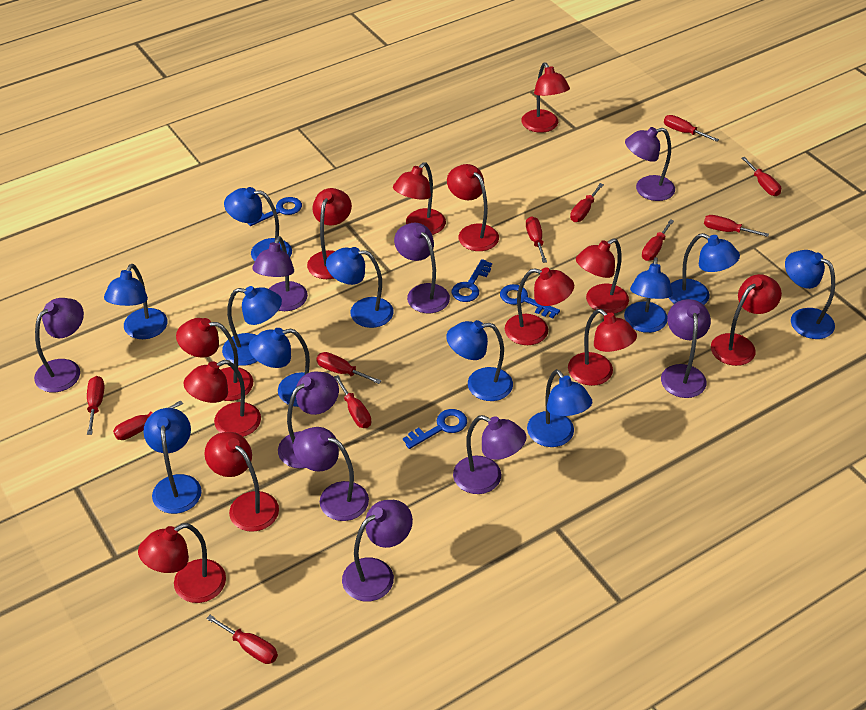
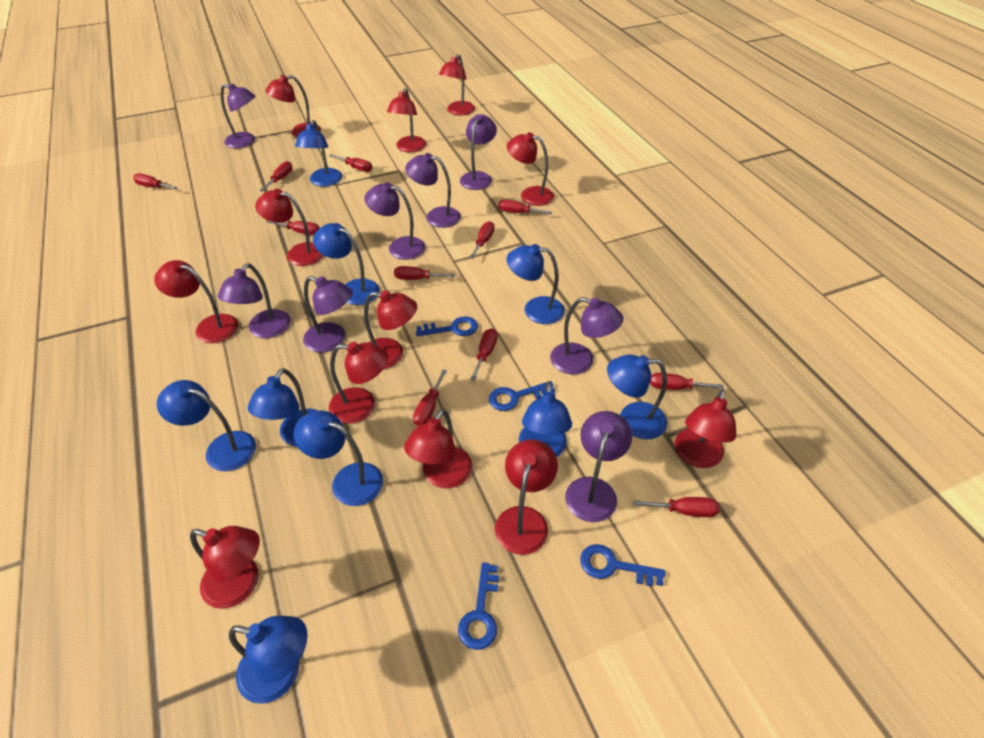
blue lamp: [104,264,168,339] [143,408,202,514] [222,286,282,366] [224,187,292,261] [249,328,310,407] [326,247,394,328] [446,320,513,401] [527,369,592,447] [624,257,673,333] [669,233,740,305] [785,250,835,339] = 11 -> [157,380,256,471] [229,616,308,704] [248,368,318,447] [294,410,383,506] [295,120,342,187] [313,223,380,305] [507,244,565,324] [519,381,572,457] [607,354,667,439] = 9
purple lamp: [34,298,84,392] [252,236,308,311] [278,372,339,468] [293,427,369,521] [342,500,413,601] [394,223,450,313] [453,415,527,494] [625,127,675,201] [661,299,711,398] = 9 -> [218,263,291,338] [221,83,256,148] [303,276,353,353] [364,182,425,260] [405,153,461,228] [460,114,497,190] [550,297,624,374] [565,411,632,522] = 8

